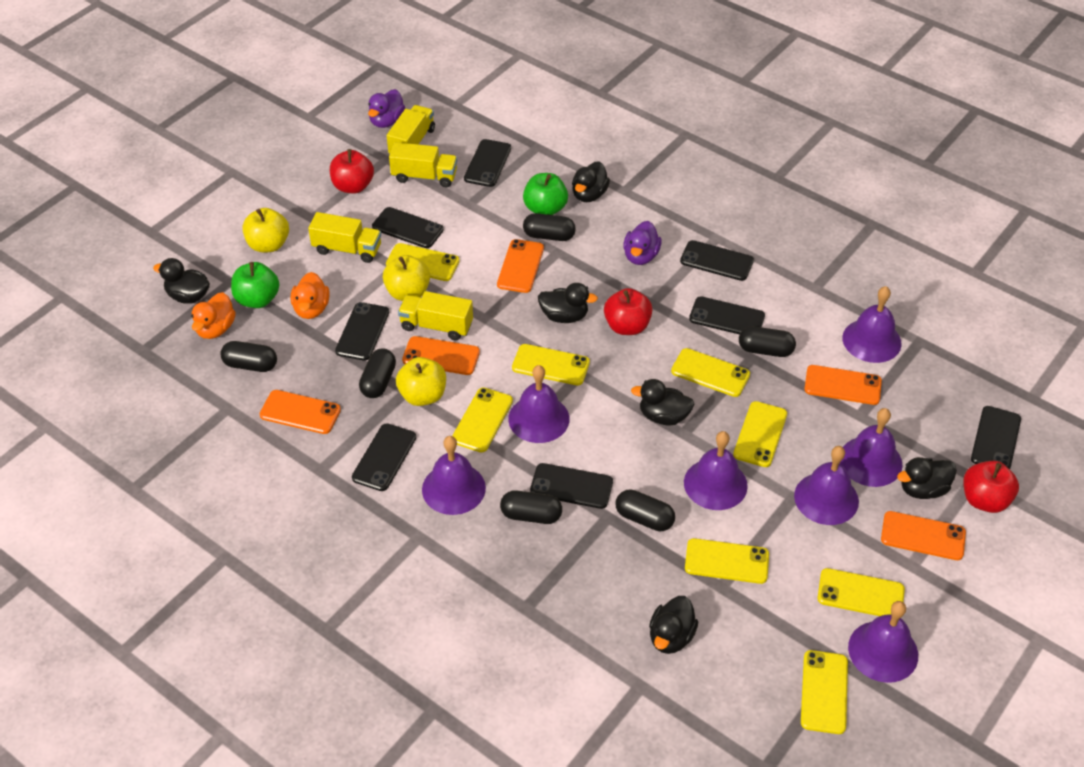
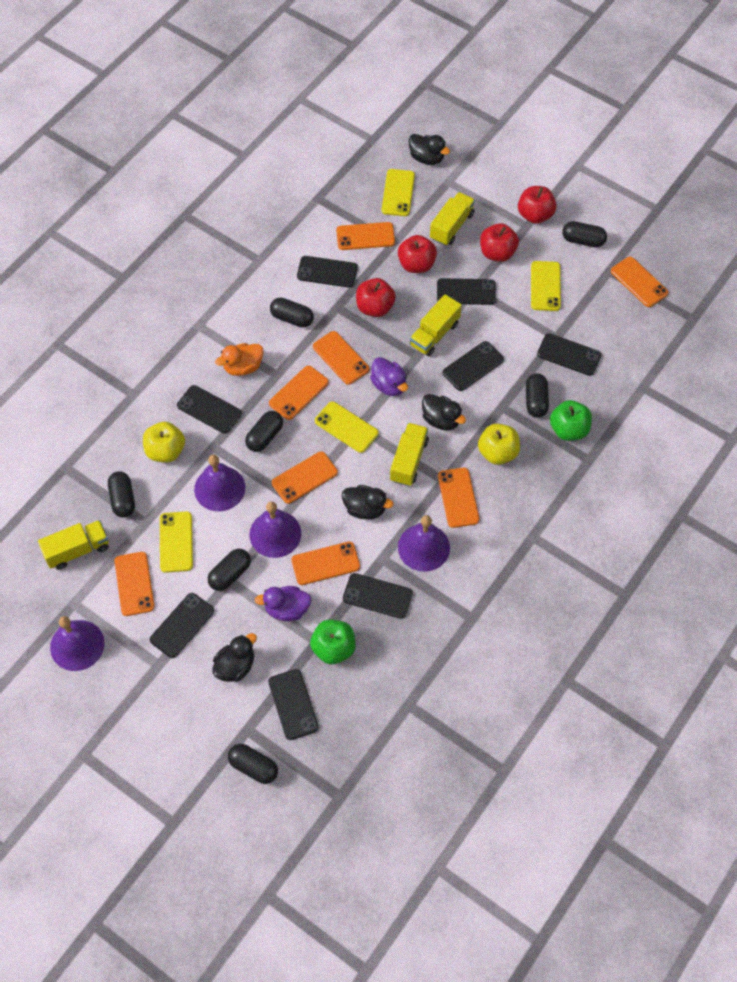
black capsule: [220,341,277,372] [359,349,396,398] [500,490,562,524] [523,213,576,241] [616,489,675,531] [739,326,796,357] = 6 -> [108,471,135,518] [208,549,251,591] [228,744,278,784] [245,411,283,452] [270,297,314,328] [526,373,549,418] [562,221,607,247] = 7
black duck: [153,258,210,304] [538,283,598,323] [572,161,610,202] [631,379,695,426] [649,596,698,654] [897,457,957,499] = 6 -> [212,633,257,682] [342,485,393,519] [409,134,450,165] [422,394,466,431] = 4
orange duck: [191,292,236,339] [291,272,330,319] = 2 -> [215,343,264,376] = 1
orange phone: [260,390,341,434] [402,336,480,375] [497,239,544,293] [805,365,882,405] [881,511,966,560] = 5 -> [114,552,155,616] [269,366,329,420] [272,451,338,504] [291,541,360,585] [313,331,369,385] [336,222,395,250] [438,468,480,528] [611,257,668,307] = 8
purple bell: [422,436,486,515] [508,365,570,443] [684,431,748,510] [794,446,859,525] [840,408,903,487] [842,286,902,363] [848,601,918,683] = 7 -> [50,616,105,671] [194,455,245,511] [249,501,301,558] [398,515,450,572] = 4
red apple: [330,149,374,193] [604,288,653,335] [963,461,1019,513] = 3 -> [356,278,396,317] [398,235,437,273] [480,223,519,262] [518,186,556,224] = 4
yellow apple: [242,208,289,252] [383,255,430,301] [396,357,446,406] = 3 -> [143,422,185,463] [478,424,520,465] = 2
yellow phone: [386,243,460,281] [452,387,513,452] [512,344,590,385] [671,348,750,397] [685,538,769,584] [733,401,787,467] [801,650,848,734] [817,568,905,616] = 8 -> [160,511,193,573] [315,401,379,453] [382,169,415,216] [531,261,561,311] = 4

